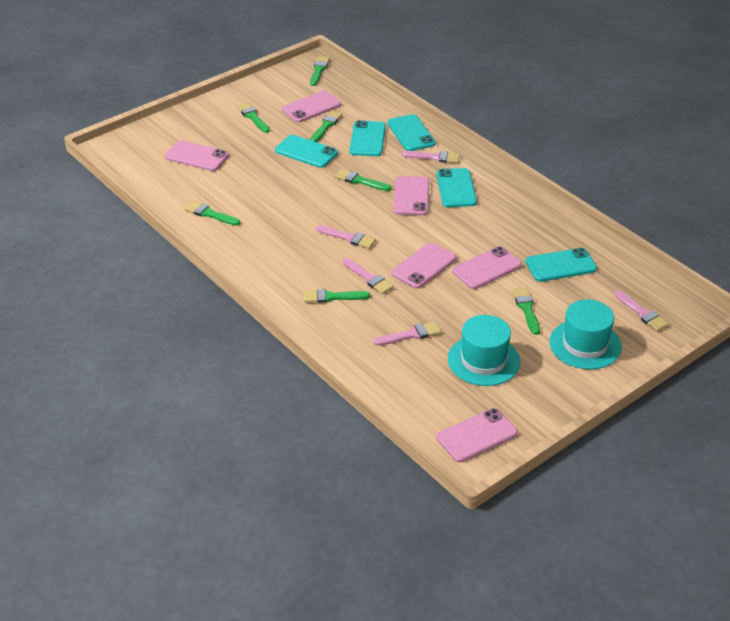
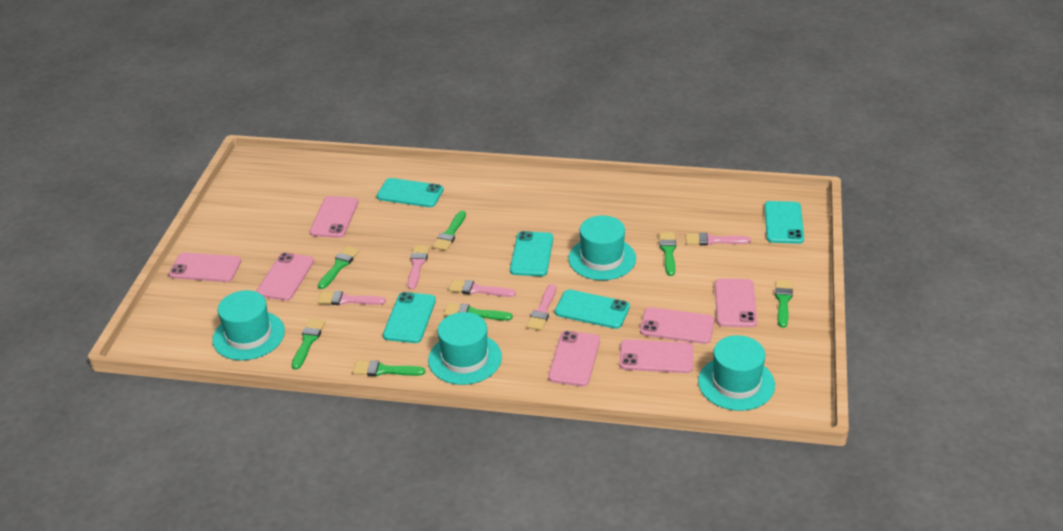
pink phone: [165,140,229,171] [282,91,341,123] [391,242,457,289] [393,176,430,216] [436,408,518,463] [452,246,522,289] = 6 -> [169,253,241,282] [256,252,314,301] [309,196,358,238] [548,331,600,386] [619,339,693,373] [640,307,714,344] [715,279,757,327] = 7
turquoise hat: [448,315,520,386] [550,299,622,369] = 2 -> [212,290,285,360] [428,312,502,385] [568,215,636,280] [698,335,775,411] = 4

